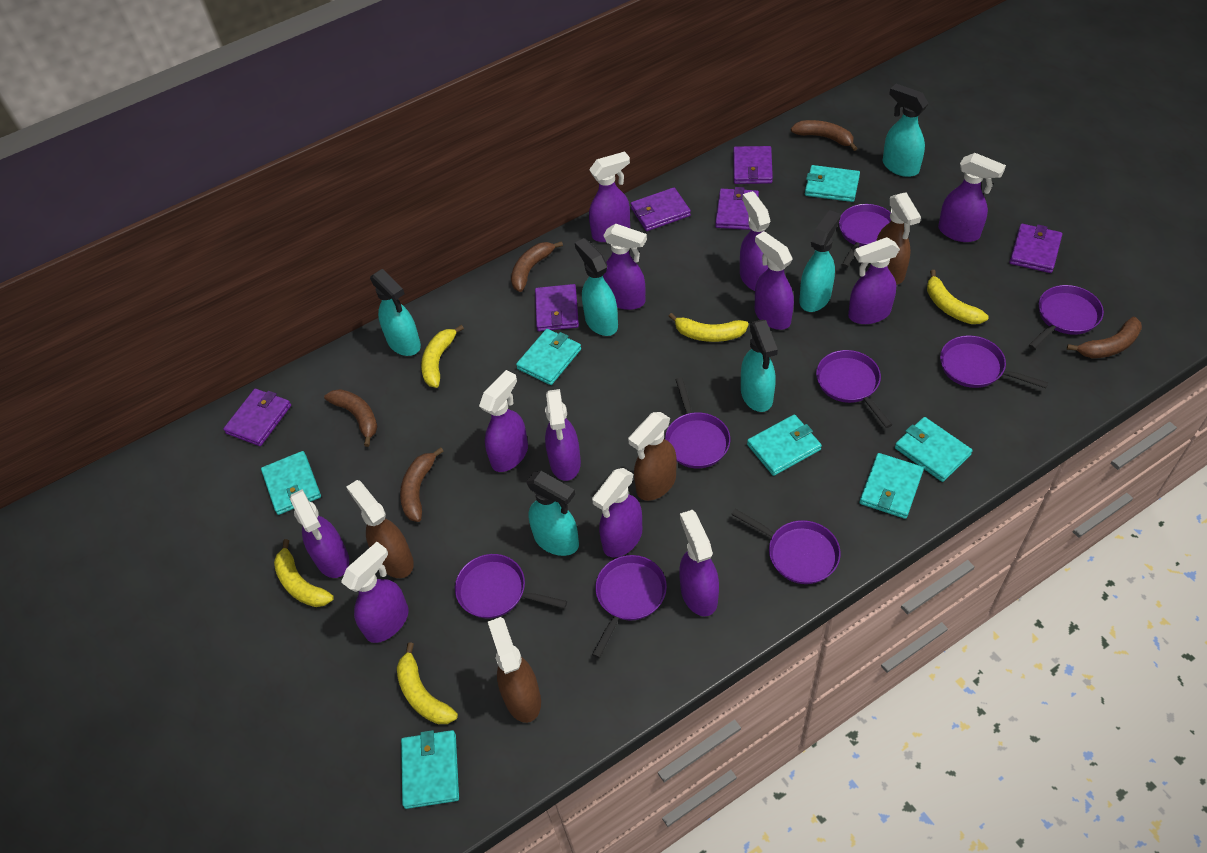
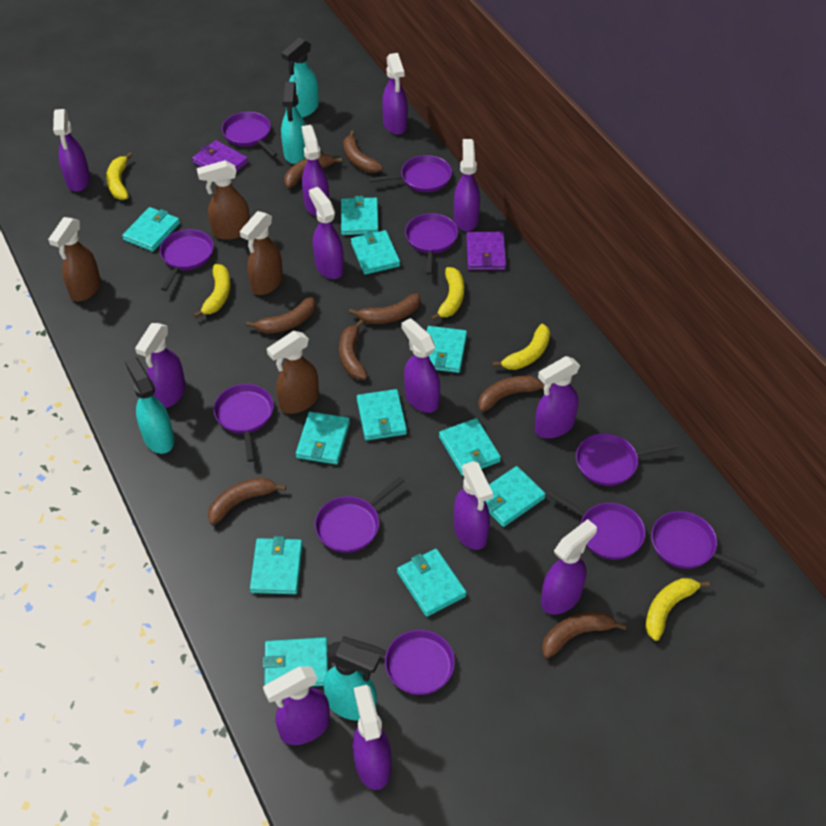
brown banana: [324,389,377,447] [400,447,444,522] [511,241,563,292] [791,120,857,151] [1067,317,1142,358] = 5 -> [208,478,286,525] [246,297,316,334] [284,154,342,188] [339,320,368,379] [343,131,383,173] [349,293,420,324] [478,376,552,412] [542,612,627,658] = 8
purple pan: [455,554,567,619] [592,555,667,658] [665,377,730,468] [731,509,841,584] [816,350,893,428] [839,204,891,268] [940,335,1048,388] [1029,285,1104,349] = 8 -> [160,229,214,291] [214,384,274,462] [222,112,278,157] [315,477,404,553] [342,630,455,695] [369,155,452,192] [405,213,458,275] [546,490,645,560] [576,433,678,486] [651,511,757,576] = 10
purple wallet: [223,389,291,446] [535,284,579,331] [630,187,691,231] [715,187,759,230] [733,146,773,184] [1009,224,1062,273] = 6 -> [192,140,248,172] [466,232,506,270] = 2
turquoise spray bottle: [370,269,421,356] [526,471,579,556] [575,238,618,336] [741,320,778,412] [799,210,840,312] [883,84,929,177] = 6 -> [125,357,174,454] [281,38,319,118] [281,82,305,164] [323,641,380,721] = 4
turquoise wallet: [261,451,321,515] [401,730,459,809] [516,329,581,385] [747,414,822,476] [805,165,860,202] [859,453,924,519] [895,417,973,482] = 7 -> [122,207,180,252] [250,536,303,594] [263,637,328,687] [296,412,350,465] [341,196,379,235] [351,230,400,275] [357,389,407,441] [397,549,467,617] [426,326,467,373] [439,418,501,476] [486,466,546,527] = 11

